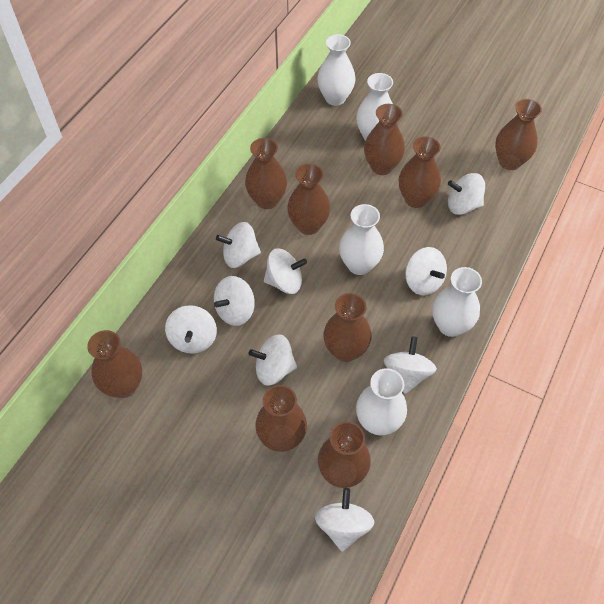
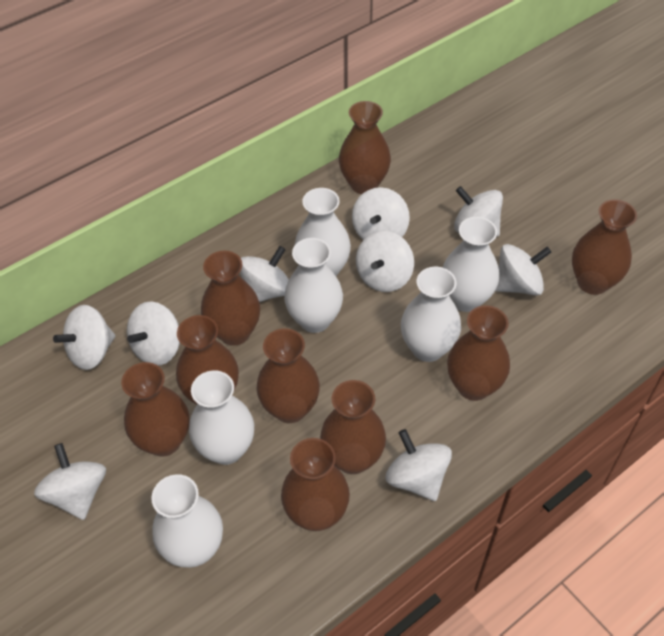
white vase: [317,34,355,106] [339,204,384,275] [356,73,393,141] [356,368,407,435] [432,267,482,337] = 5 -> [151,474,223,568] [189,370,254,465] [284,238,343,333] [295,188,351,276] [401,267,461,362] [443,217,499,312] = 6

